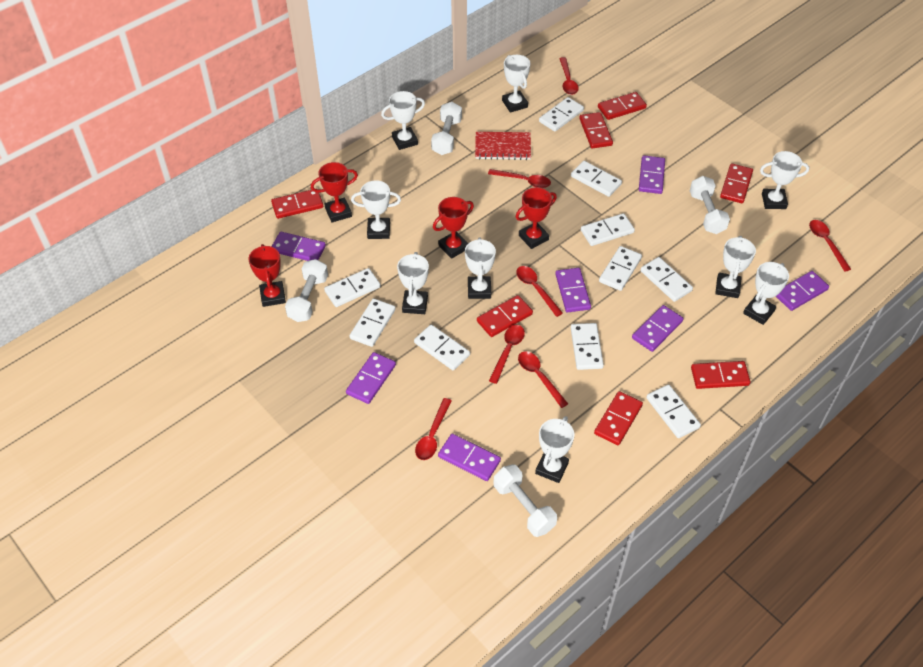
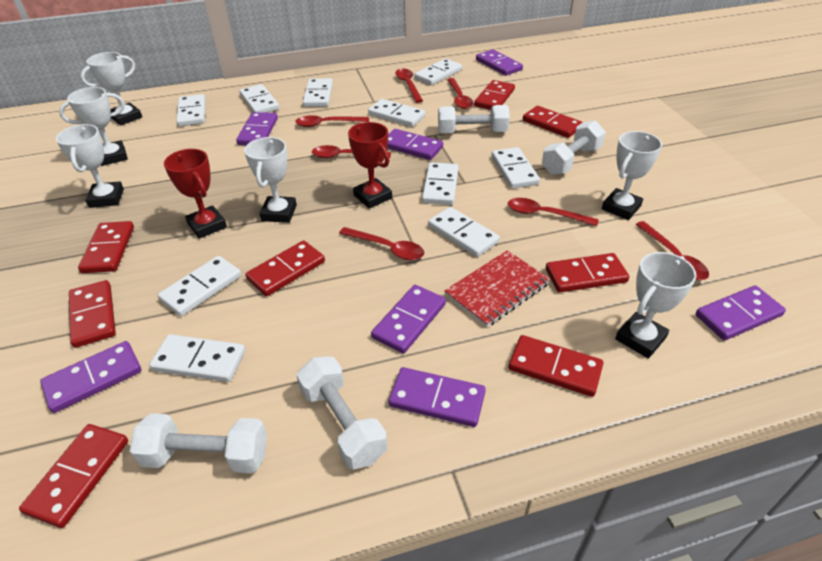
red domino: [271,190,323,219] [477,295,533,337] [579,112,613,148] [594,391,643,445] [598,92,647,120] [691,361,751,389] [720,163,753,203] = 7 -> [19,424,128,528] [69,280,116,348] [78,221,134,273] [245,240,325,296] [474,80,515,110] [509,335,603,397] [523,106,583,138] [546,253,630,293] = 8
red trophy: [248,244,286,307] [311,162,358,222] [433,197,474,259] [516,187,557,249] = 4 -> [164,149,227,239] [348,122,392,209] = 2
white trophy: [351,180,401,239] [381,91,425,150] [397,252,429,314] [465,237,496,299] [502,55,531,113] [535,416,574,483] [715,236,756,298] [743,262,789,325] [760,151,810,209] = 9 -> [56,124,124,208] [59,87,128,166] [80,52,142,126] [244,137,297,223] [602,131,662,220] [615,252,696,359] = 6

